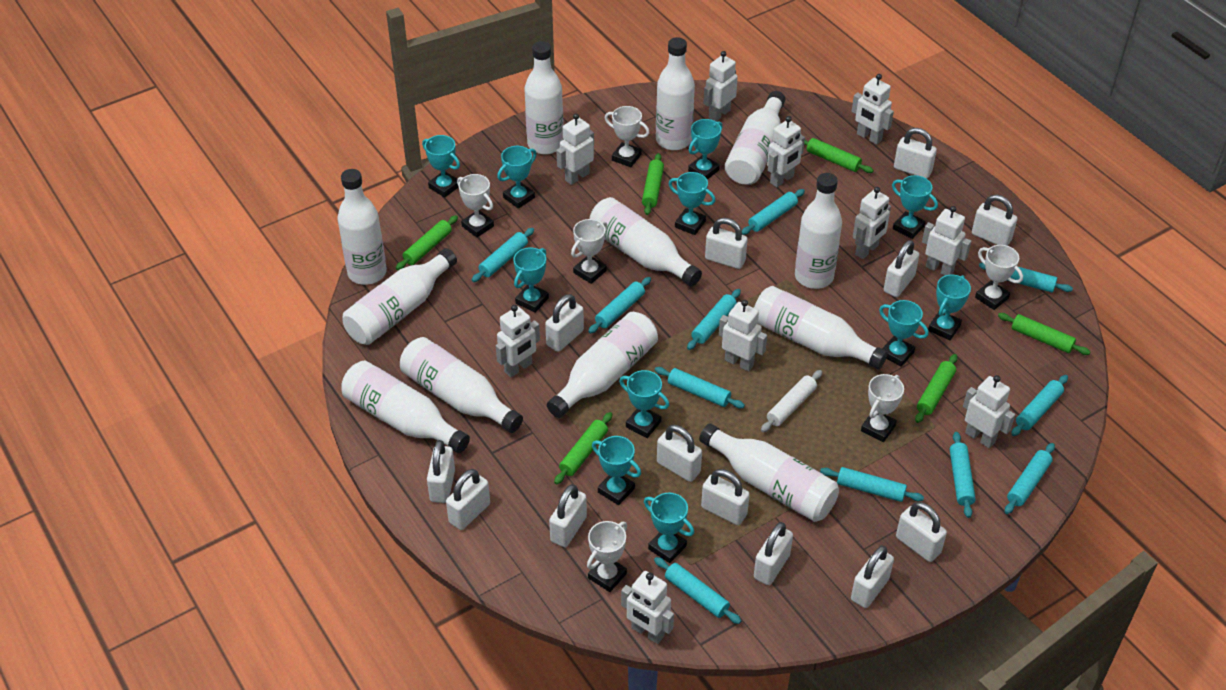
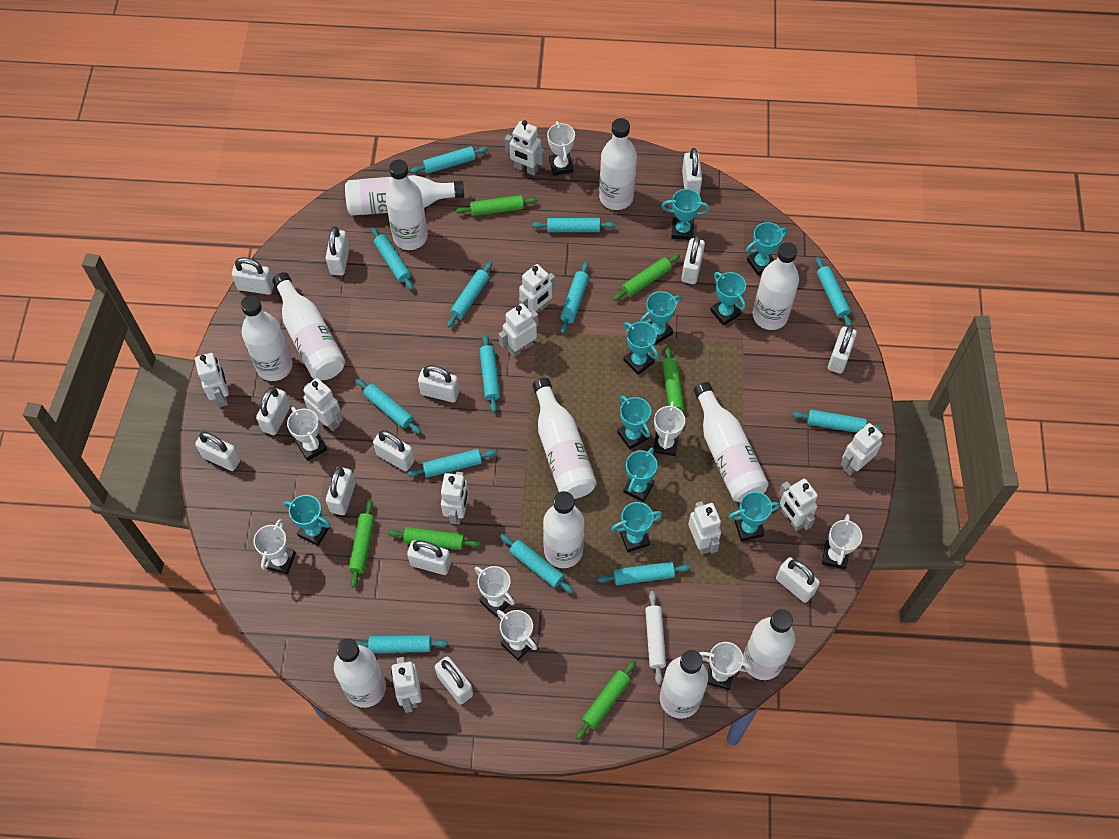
turquoise rolling pin: [472,228,534,282] [588,277,651,334] [654,557,741,624] [655,367,745,409] [687,289,741,350] [742,189,805,235] [820,467,924,502] [950,432,976,518] [979,263,1073,293] [1005,443,1055,514] [1011,375,1068,436] = 11 -> [355,635,448,653] [356,379,421,434] [371,227,413,290] [408,449,496,477] [410,146,488,174] [447,261,492,327] [479,334,500,412] [500,534,574,593] [532,218,615,232] [560,262,589,333] [597,562,691,585] [792,409,882,433] [816,257,852,327] = 13
turquoise trophy: [422,135,460,198] [497,146,537,209] [513,247,549,313] [592,436,641,505] [619,370,669,438] [644,493,694,563] [668,172,715,235] [688,119,722,180] [879,300,929,367] [892,175,938,239] [928,275,971,340] = 11 -> [284,495,331,546] [611,502,662,552] [617,395,651,450] [623,448,658,502] [624,322,659,375] [640,291,681,345] [662,189,710,240] [710,272,746,326] [729,492,780,542] [746,222,788,276] = 10
white trophy: [457,174,494,237] [571,219,608,284] [587,521,627,592] [605,106,649,167] [861,374,904,442] [975,245,1023,310] = 6 -> [253,519,296,574] [287,407,327,461] [474,566,515,617] [497,610,537,661] [547,121,575,176] [653,401,685,456] [699,642,753,690] [822,514,862,569] = 8

